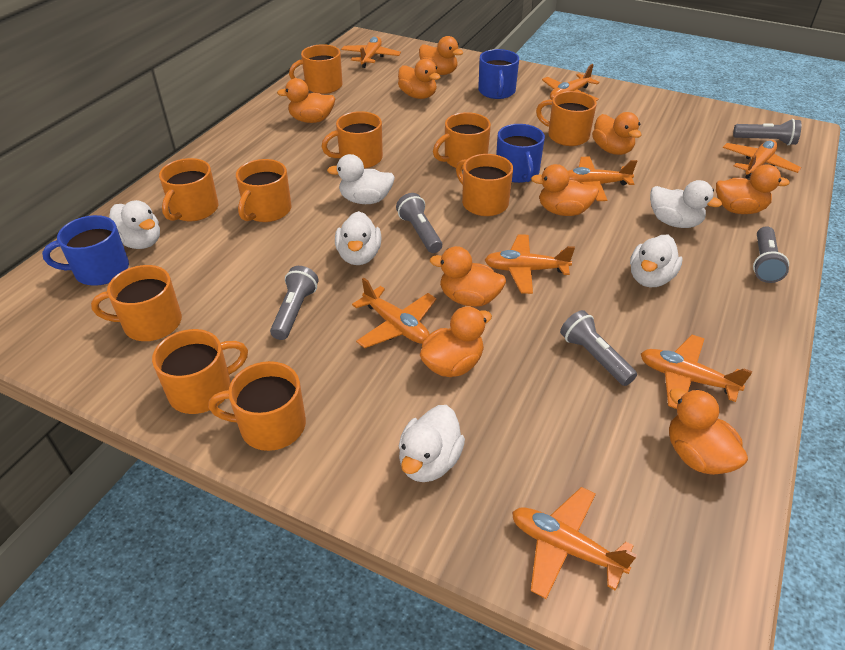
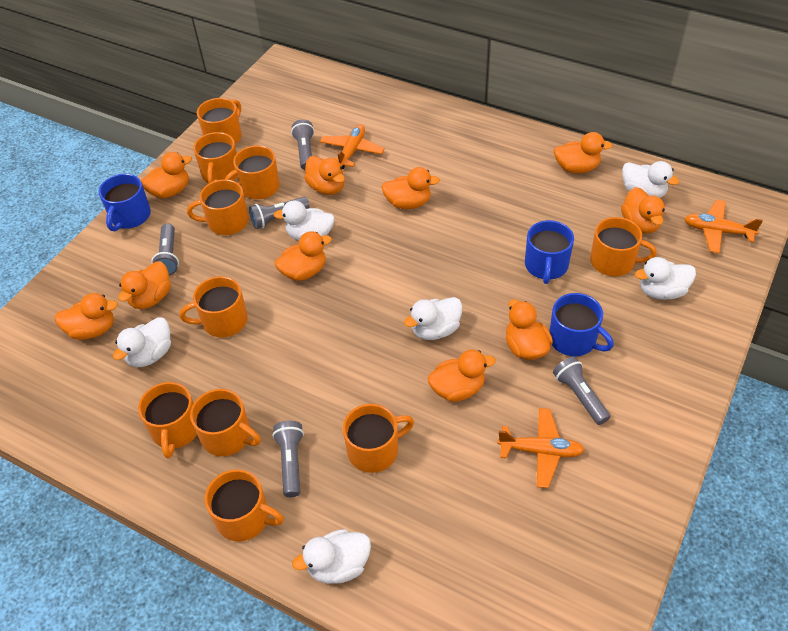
orange duck: [277,78,335,123] [398,59,440,99] [419,36,463,75] [420,306,492,377] [430,246,506,307] [531,164,599,216] [592,112,641,155] [669,388,748,475] [716,164,790,214] = 9 -> [54,293,118,340] [118,261,171,309] [141,152,192,198] [275,231,332,281] [304,156,345,195] [381,167,440,209] [428,349,496,402] [506,299,553,360] [554,132,613,173] [621,187,665,233] = 10
orange plane: [341,37,401,68] [352,278,436,348] [485,234,575,294] [512,487,637,599] [542,64,599,101] [568,157,637,201] [641,335,752,409] [723,140,801,178] = 8 -> [320,124,385,169] [497,408,584,488] [684,200,763,253] = 3

